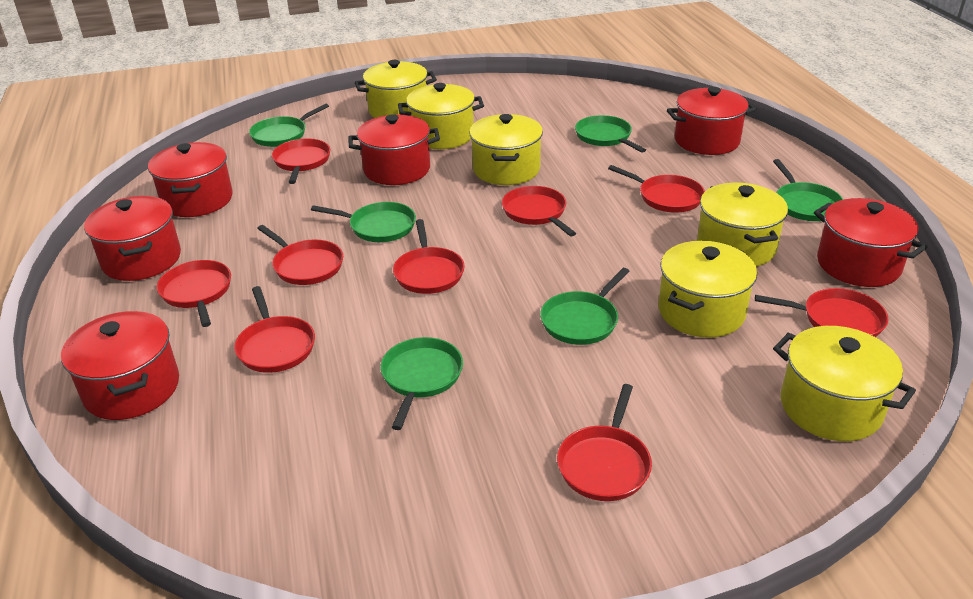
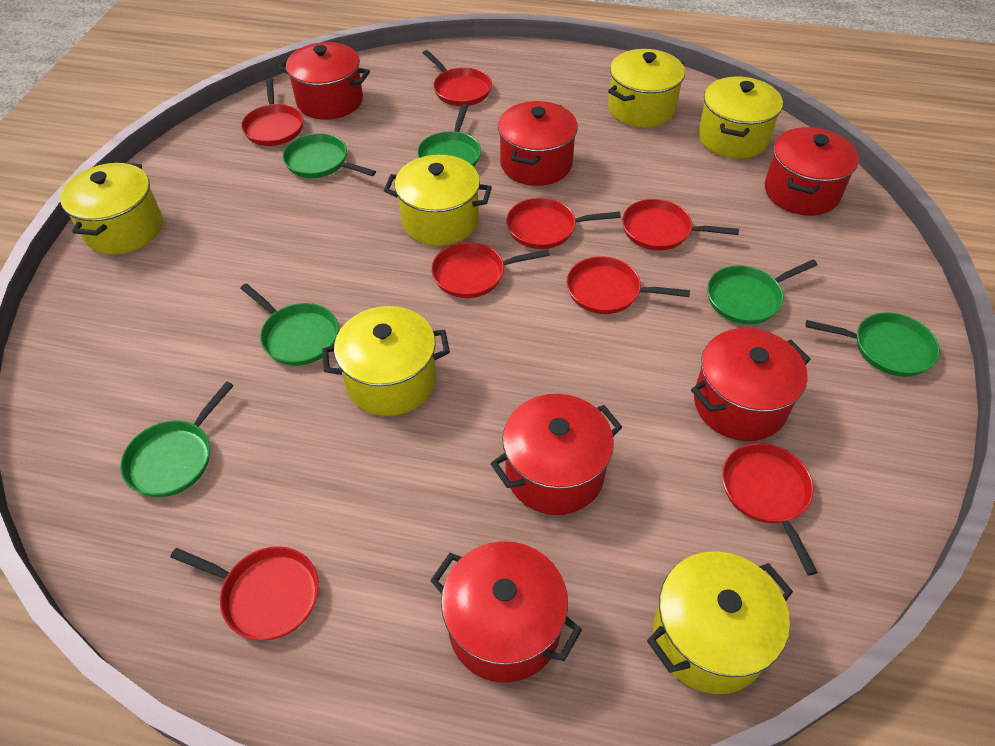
red pan: [157,260,231,327] [234,286,315,373] [257,225,343,285] [272,139,330,184] [393,219,465,294] [502,186,576,237] [557,384,652,501] [608,165,705,212] [755,288,888,337] = 9 -> [170,546,319,640] [241,78,304,146] [423,50,492,106] [431,242,550,298] [506,198,621,249] [566,256,690,314] [622,199,739,251] [722,443,818,575] = 8

